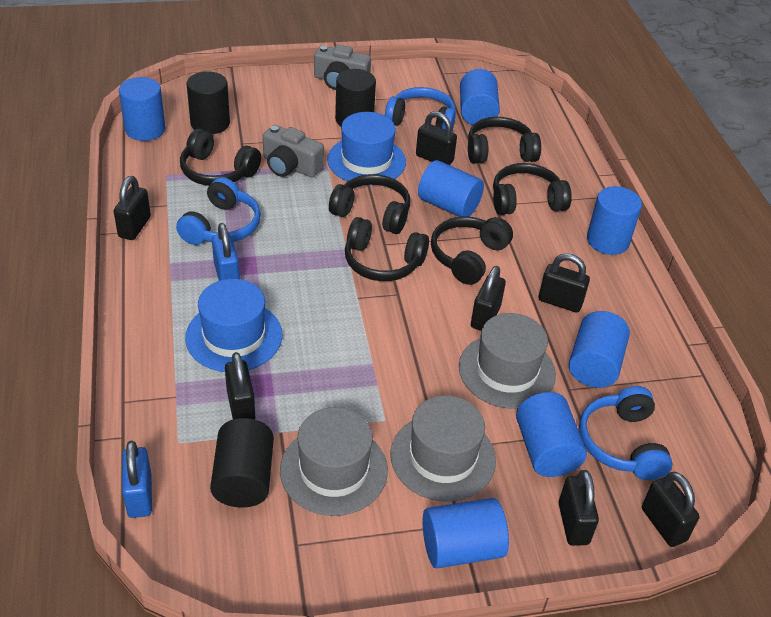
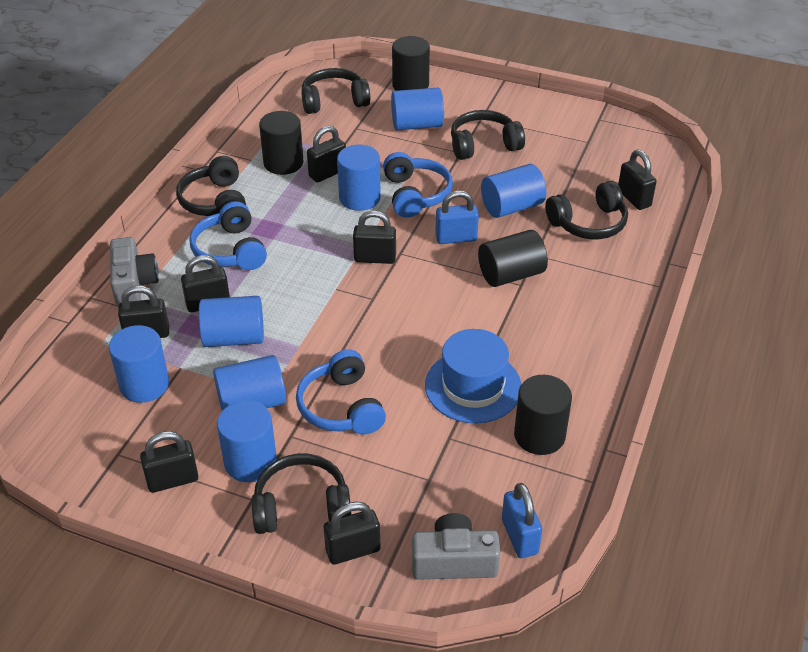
black cylinder: [187,71,230,134] [210,418,274,508] [335,69,376,126] = 3 -> [259,111,304,175] [392,36,430,91] [478,230,548,287] [514,375,572,455] = 4
black headphones: [180,128,261,186] [329,174,410,234] [345,217,429,281] [431,216,513,285] [468,117,541,163] [493,163,572,215] = 6 -> [176,156,246,216] [251,454,351,534] [301,68,370,114] [451,110,525,160] [545,181,628,239] = 5
blue hat: [185,279,282,372] [327,112,406,182] = 2 -> [425,329,522,423] = 1
grey hat: [280,407,388,516] [390,395,496,502] [459,313,556,409] = 3 -> none = 0

